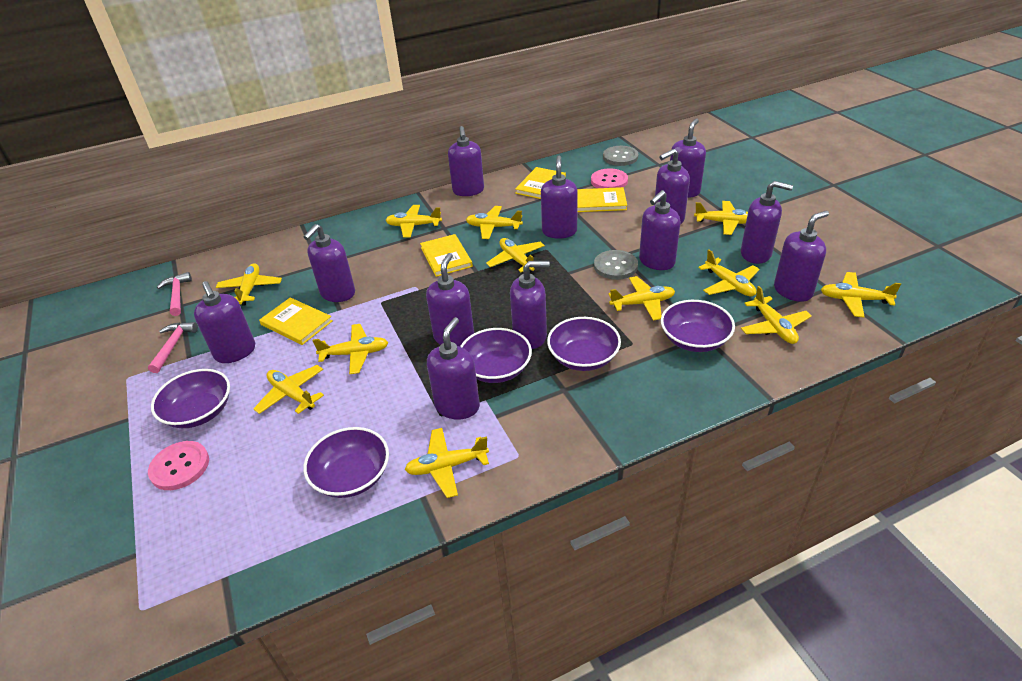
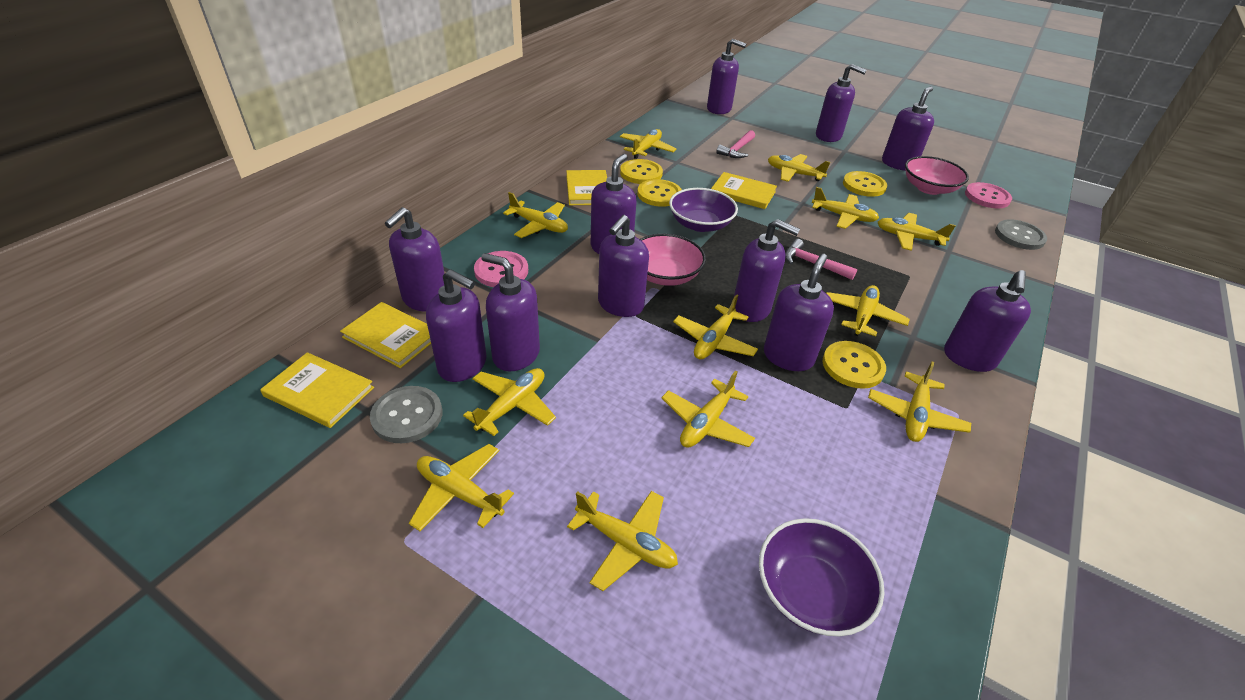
pink bowl: none = 0 -> [640,234,706,286] [905,156,969,195] = 2
purple bowl: [151,369,230,428] [304,427,389,498] [460,328,532,383] [547,317,621,371] [661,300,735,352] = 5 -> [669,188,738,232] [759,518,884,637] = 2
purple soap dispenser: [194,281,255,363] [304,224,355,302] [426,253,474,347] [427,317,480,419] [448,126,484,196] [510,261,550,349] [541,156,578,239] [639,190,681,270] [654,149,690,224] [670,118,706,198] [741,181,793,264] [774,211,829,302] = 12 -> [385,207,445,312] [426,270,487,382] [481,253,540,371] [591,154,637,254] [598,215,649,317] [707,39,746,114] [734,219,800,322] [764,254,834,371] [816,64,866,142] [882,86,934,171] [944,270,1031,372] = 11
yellow button: none = 0 -> [620,159,663,184] [637,179,682,207] [823,341,886,389] [843,171,887,197] = 4

